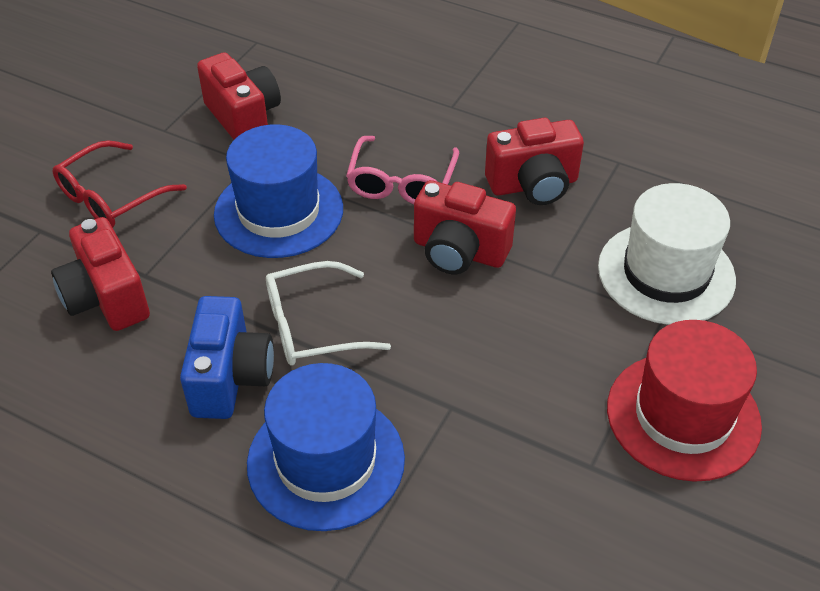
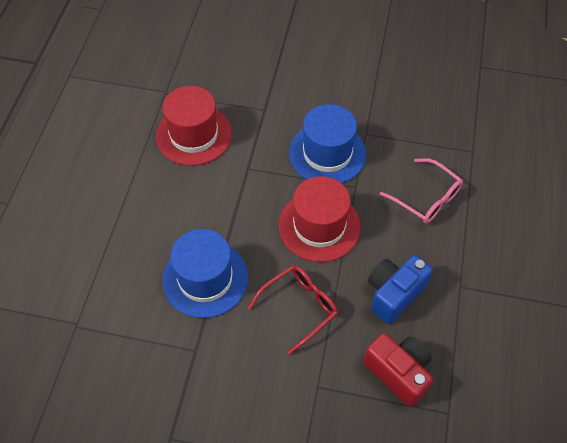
red camera: [51,217,150,331] [197,53,281,140] [414,180,516,274] [485,118,584,205] = 4 -> [364,333,433,407] = 1
red hat: [607,320,762,482] = 1 -> [156,86,232,166] [279,176,361,262] = 2
white glasses: [266,261,391,366] = 1 -> none = 0
white hat: [598,183,736,325] = 1 -> none = 0

